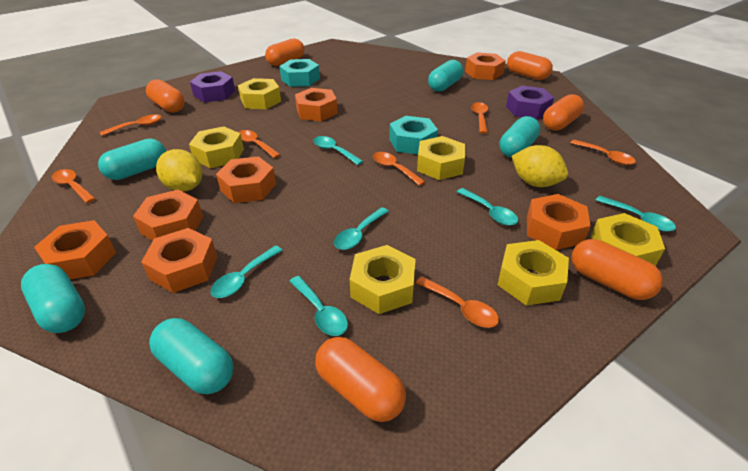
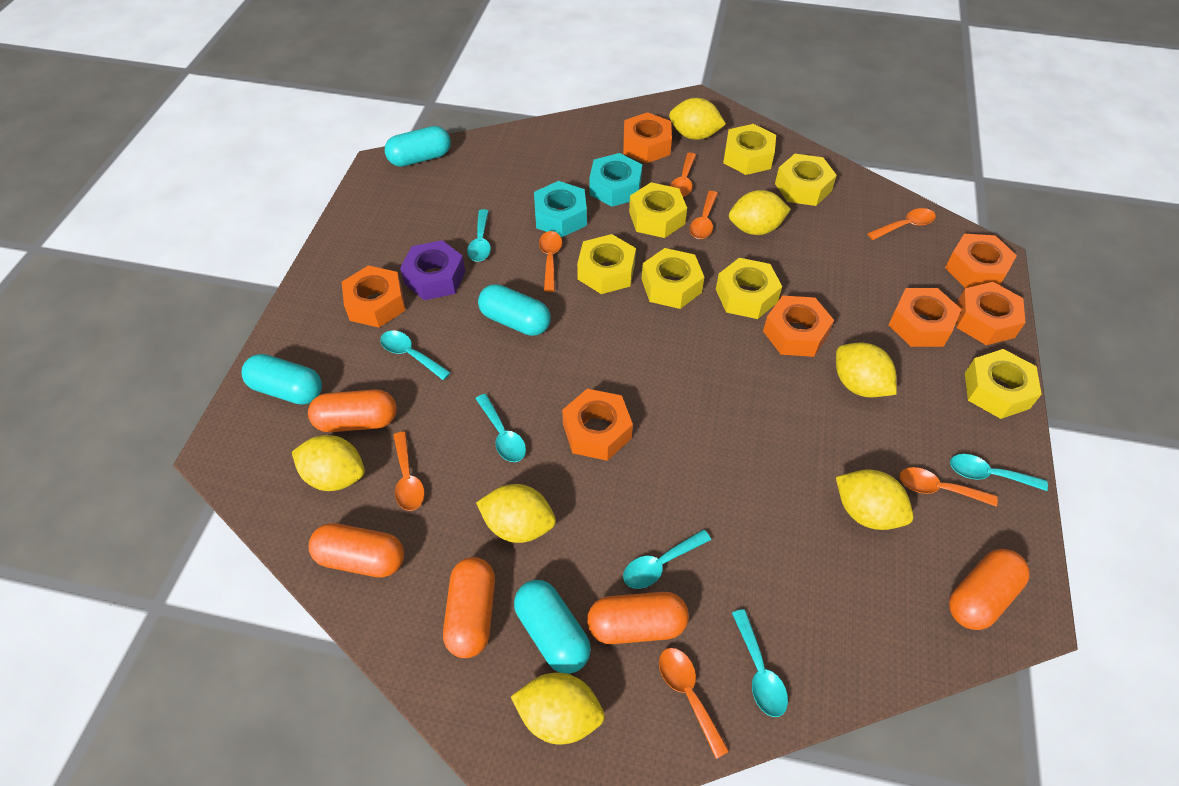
orange capsule: [146,79,185,113] [265,39,304,66] [315,337,406,422] [507,51,553,80] [543,94,584,131] [572,239,663,300] = 6 -> [308,389,397,432] [309,523,404,577] [443,557,495,658] [587,592,689,644] [949,549,1030,630] = 5
purple nut: [190,71,235,102] [506,86,554,120] = 2 -> [400,240,465,300] = 1
turquoise capsule: [21,264,85,333] [98,138,166,180] [149,318,234,394] [428,60,463,92] [500,116,540,158] = 5 -> [241,354,322,405] [384,126,451,167] [478,284,551,336] [514,580,591,674] = 4
yellow lemon: [156,149,203,191] [512,145,568,187] = 2 -> [292,435,365,491] [476,484,556,543] [511,673,605,744] [669,98,726,140] [729,190,791,235] [836,343,897,397] [836,469,914,530] = 7
yellow nut: [189,126,244,168] [238,78,281,109] [349,245,416,314] [417,136,465,180] [498,240,569,306] [590,213,665,266] = 6 -> [577,234,636,294] [629,182,687,238] [642,248,704,309] [716,258,782,319] [723,124,776,175] [775,154,837,206] [965,349,1042,419] = 7

